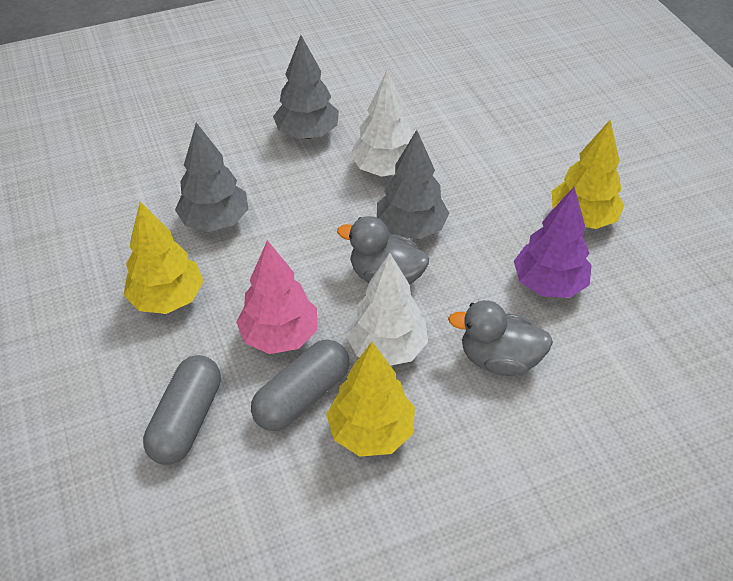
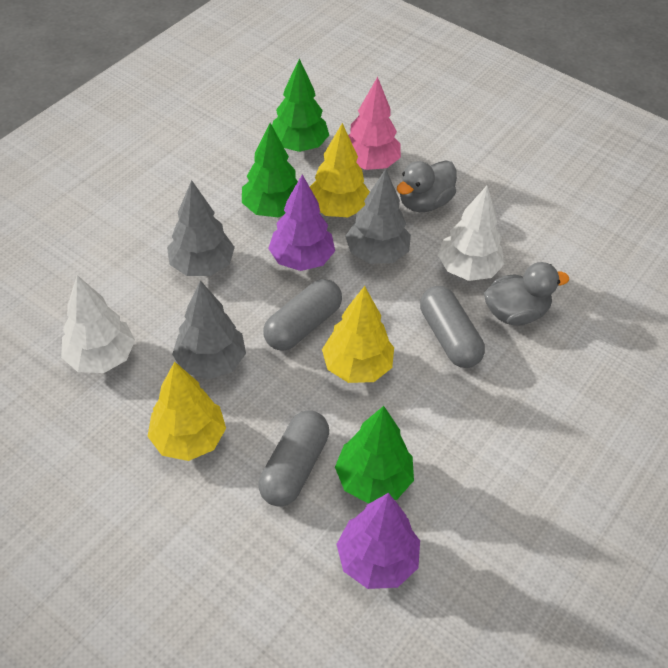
green tree: none = 0 -> [242,123,298,217] [272,58,329,152] [335,406,414,504] = 3
grey capsule: [143,355,221,465] [251,340,349,431] = 2 -> [259,410,329,507] [263,279,342,351] [420,286,485,368] = 3
purple tree: [514,187,592,298] = 1 -> [268,174,335,271] [336,493,420,589] = 2

